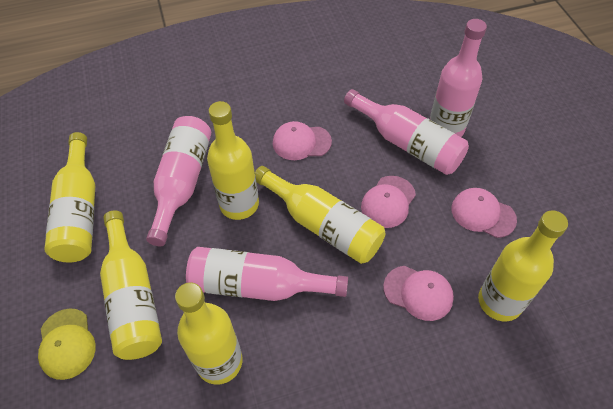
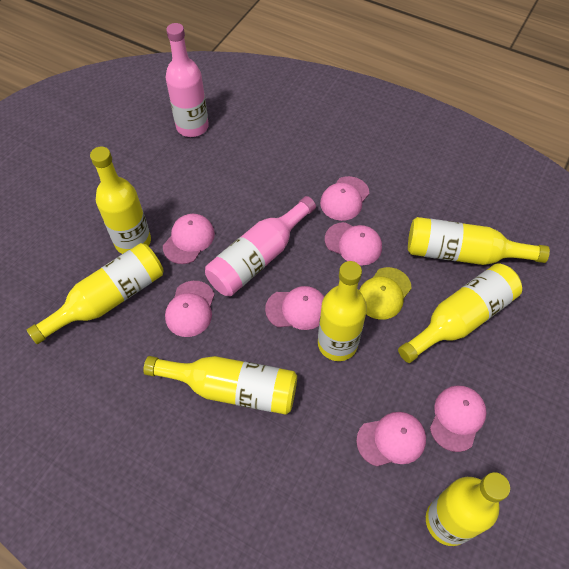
pink bottle: [146,116,211,246] [186,247,348,301] [344,89,469,175] [430,19,487,137] = 4 -> [166,23,209,137] [205,196,316,296] = 2
pink cap: [273,121,332,160] [361,176,416,228] [383,266,454,321] [451,188,517,238] = 4 -> [163,214,215,264] [165,281,215,337] [265,286,324,330] [320,176,369,221] [325,222,382,266] [356,412,426,467] [430,385,487,452] = 7
yellow bottle: [44,132,95,262] [100,210,162,360] [175,283,243,385] [207,101,259,220] [255,166,385,264] [478,210,568,322] = 6 -> [27,243,164,344] [90,147,151,254] [143,356,297,415] [318,261,367,361] [398,263,522,363] [408,217,550,265] [426,472,510,546] = 7

